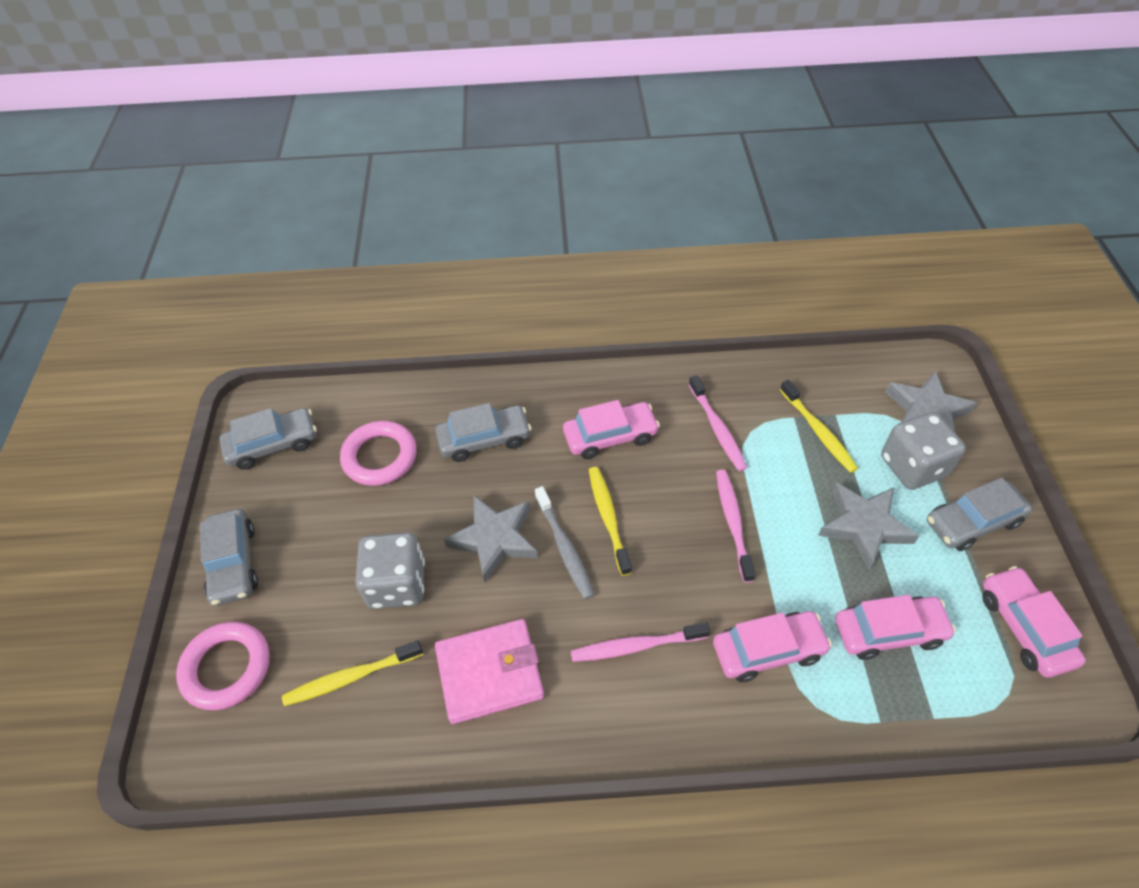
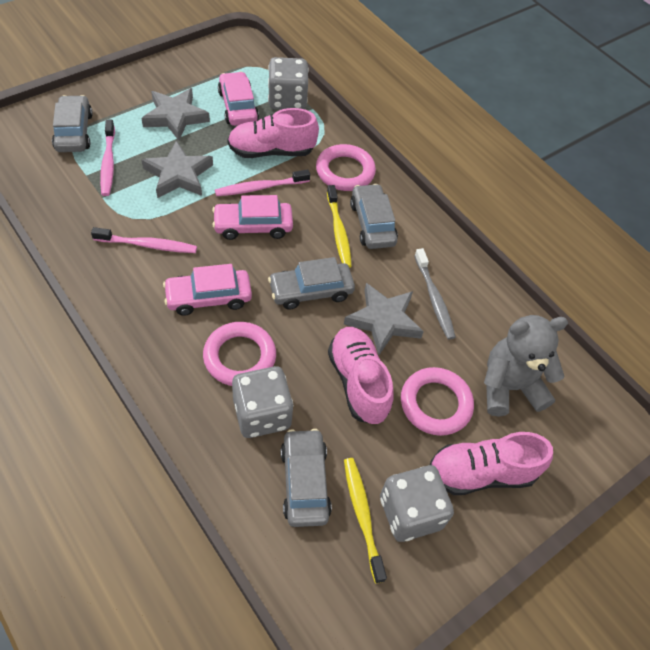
grey dice: [355,532,425,609] [881,412,966,490] = 2 -> [232,366,293,438] [268,57,308,109] [380,465,454,542] = 3
grey teddy bear: none = 0 -> [484,315,568,417] = 1
pink car: [563,400,660,459] [713,611,832,682] [835,595,956,660] [982,566,1086,678] = 4 -> [163,264,252,316] [212,195,293,240] [218,72,259,126] = 3
pink ring: [176,622,270,710] [340,421,417,486] = 2 -> [203,322,276,386] [316,144,376,191] [401,367,474,436] = 3
pink shoe: none = 0 -> [227,108,319,158] [328,327,394,424] [430,432,553,495] = 3
pink wallet: [435,619,544,724] = 1 -> none = 0
yellow toothbrush: [282,640,423,706] [589,467,632,576] [780,380,858,473] = 3 -> [327,185,352,268] [344,458,387,583] = 2

